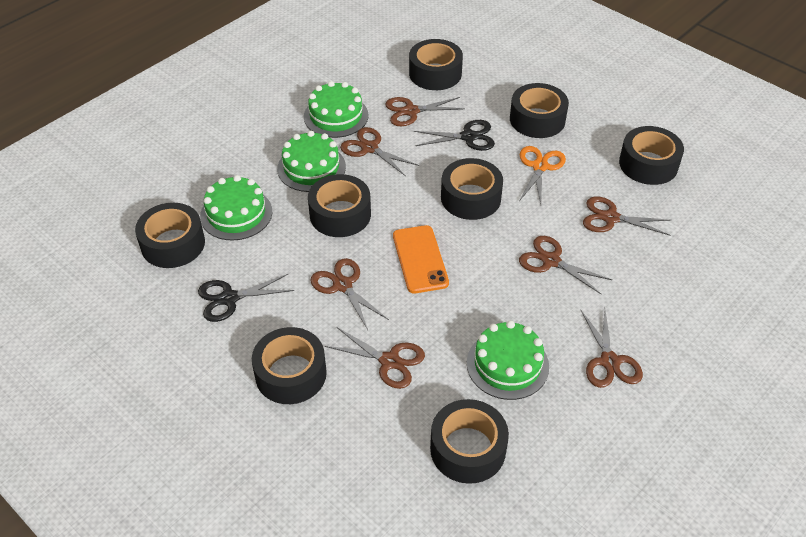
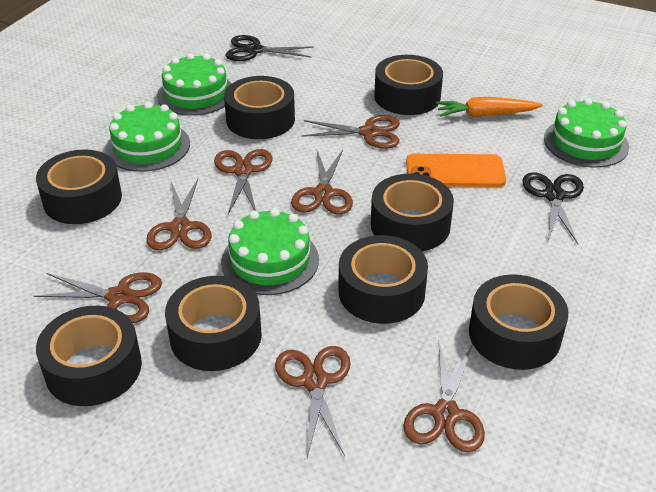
orange carrot: none = 0 -> [436,97,543,117] = 1
orange scissors: [519,146,566,204] = 1 -> none = 0

